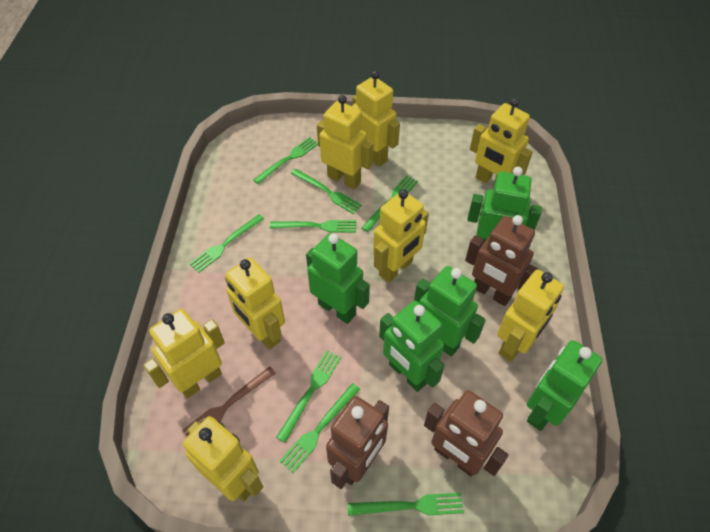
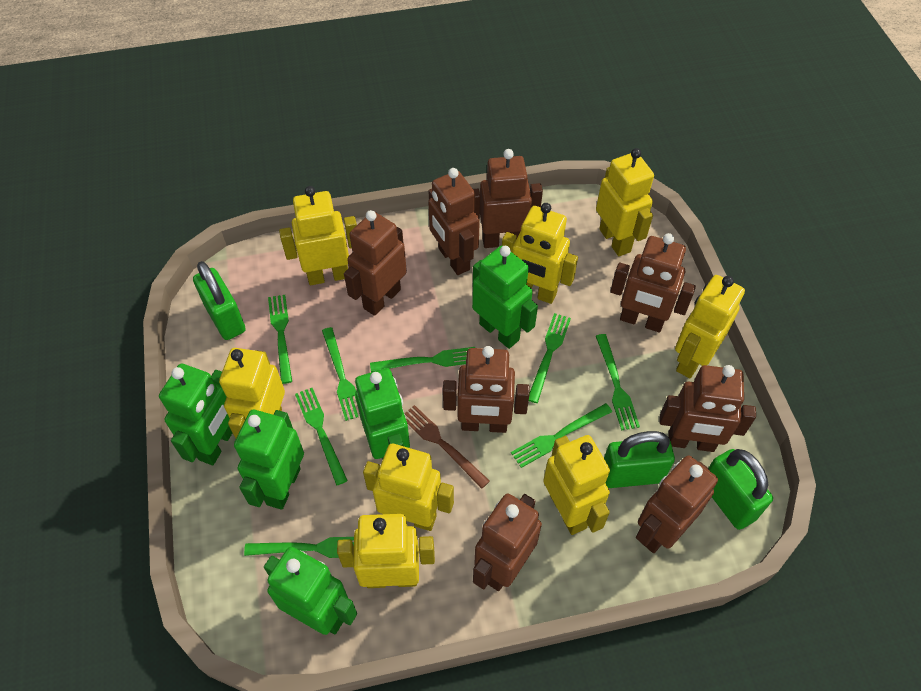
brown robot: [326,396,389,489] [424,390,508,476] [465,215,539,306] = 3 -> [344,210,407,316] [428,168,480,275] [443,346,530,433] [473,149,543,248] [473,493,542,591] [610,233,696,332] [636,456,718,553] [659,365,756,452] = 8
green padlock: none = 0 -> [193,261,246,340] [604,431,675,488] [709,449,773,530] = 3

